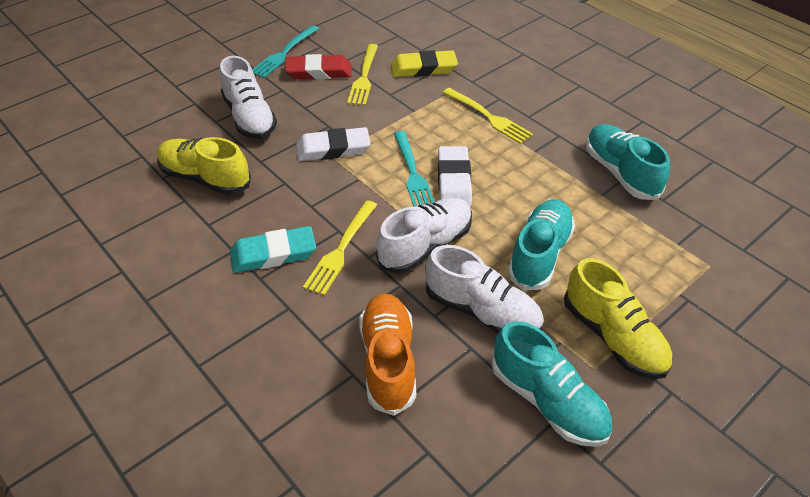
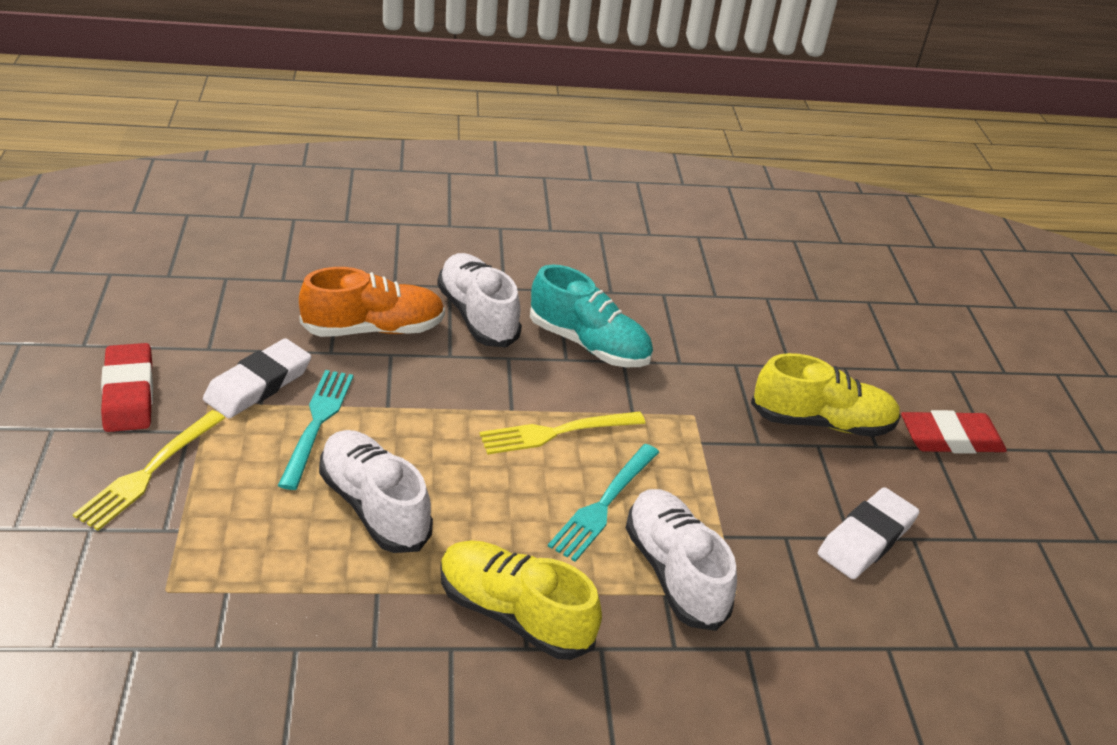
red eraser: [285,54,352,79] = 1 -> [101,343,153,432] [901,410,1007,454] = 2
turquoise eraser: [230,226,316,273] = 1 -> none = 0
turquoise shoe: [492,321,612,447] [508,199,575,290] [586,124,670,200] = 3 -> [530,264,653,367] = 1
yellow eraser: [391,50,458,77] = 1 -> none = 0
yellow fork: [303,200,377,295] [347,44,378,106] [443,88,533,144] = 3 -> [73,410,225,531] [479,411,645,455] = 2

